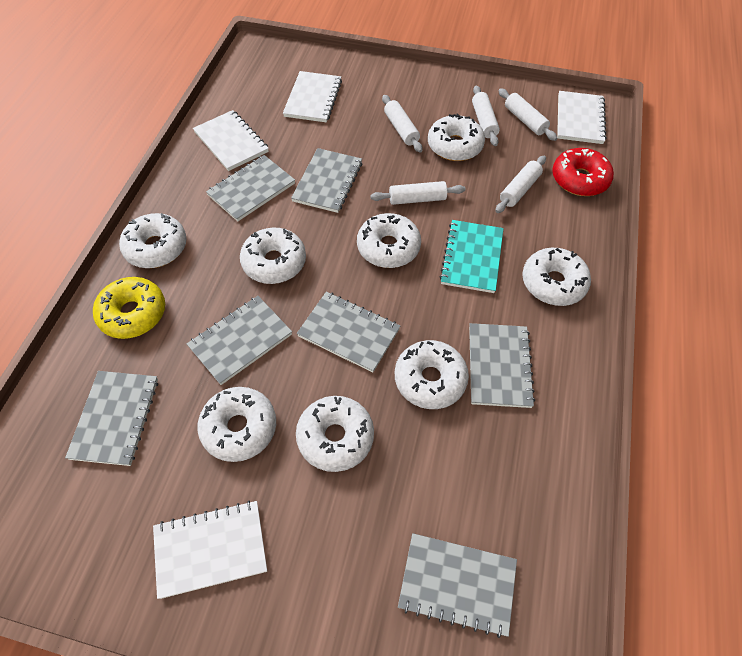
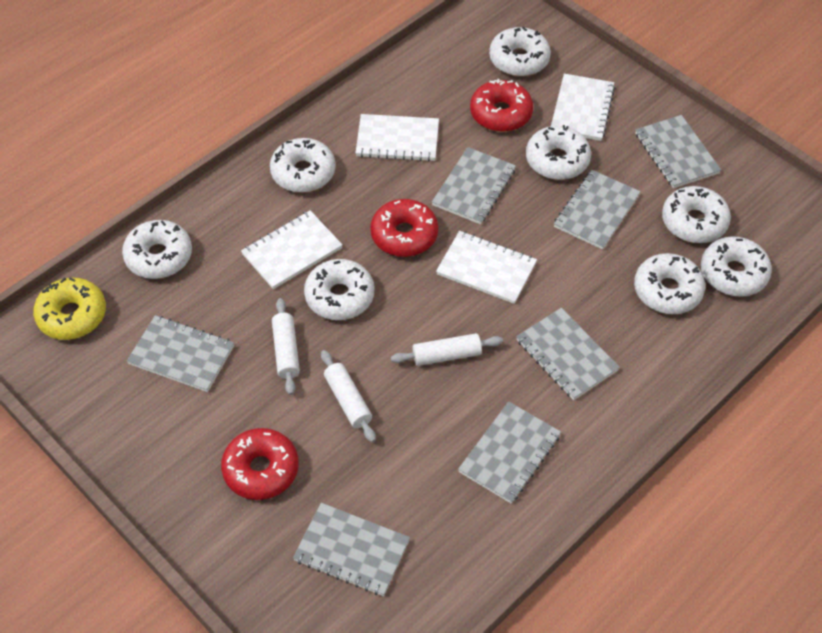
red donut: [552,148,614,196] = 1 -> [221,428,299,500] [370,199,438,257] [470,79,533,132] = 3
turquoise notebook: [440,220,504,293] = 1 -> none = 0
white rolling pin: [370,181,465,205] [382,95,423,153] [472,86,500,146] [495,156,546,213] [498,88,557,141] = 5 -> [272,298,300,395] [321,350,376,443] [391,333,503,366] = 3

